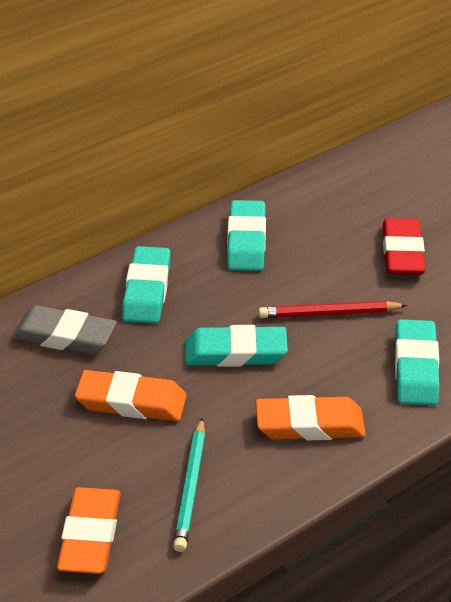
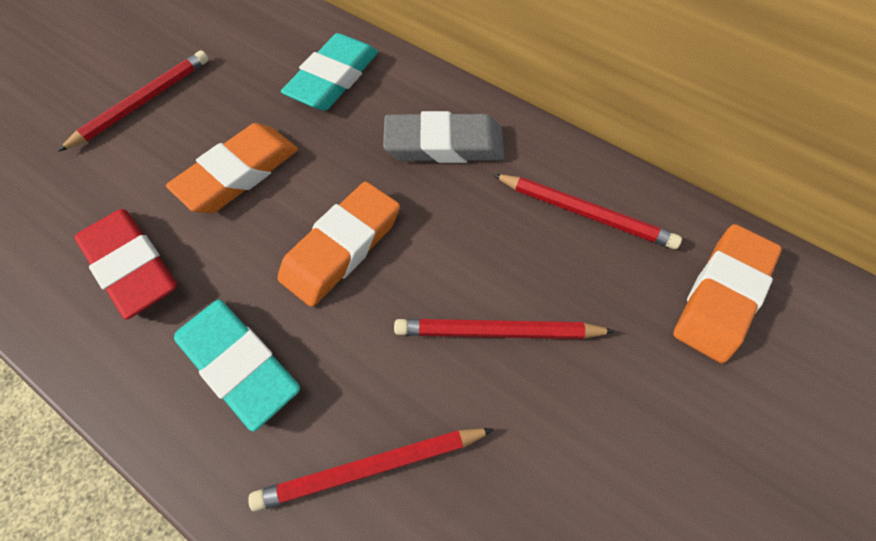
red pencil: [258,301,408,318] = 1 -> [58,50,209,152] [248,428,494,512] [394,319,615,339] [493,174,682,249] = 4
turquoise eraser: [122,246,171,323] [185,325,288,367] [227,200,266,271] [395,319,440,406] = 4 -> [174,300,300,432] [281,33,378,111] = 2
turquoise pencil: [173,418,205,552] = 1 -> none = 0

